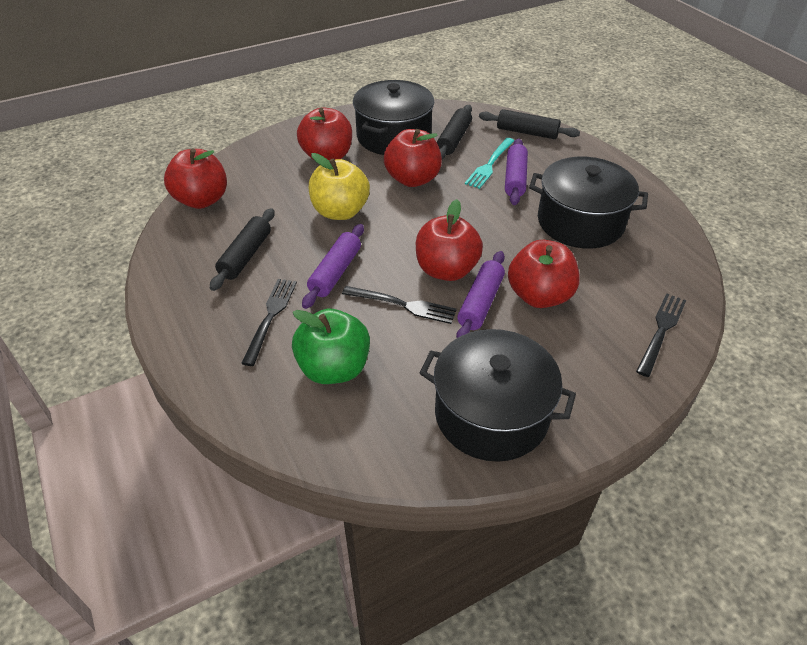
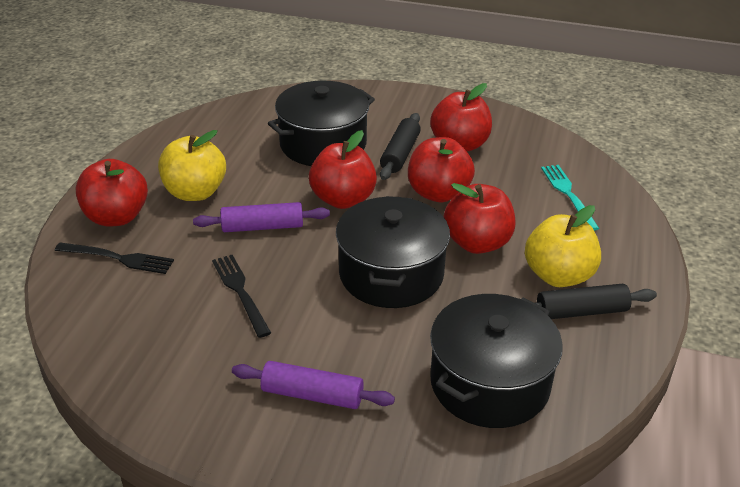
black fork: [241,279,297,366] [342,286,457,324] [636,293,686,377] = 3 -> [54,243,174,274] [212,255,271,338] = 2
black rolling pin: [210,208,274,291] [437,105,472,159] [479,109,580,139] = 3 -> [380,113,421,180] [535,284,657,319] = 2
green apple: [292,309,370,384] = 1 -> none = 0
purple rolling pin: [302,224,364,309] [456,251,505,338] [505,138,528,205] = 3 -> [193,202,330,232] [232,361,395,409] = 2
yellow apple: [308,153,370,220] = 1 -> [158,130,226,201] [525,205,601,287] = 2

